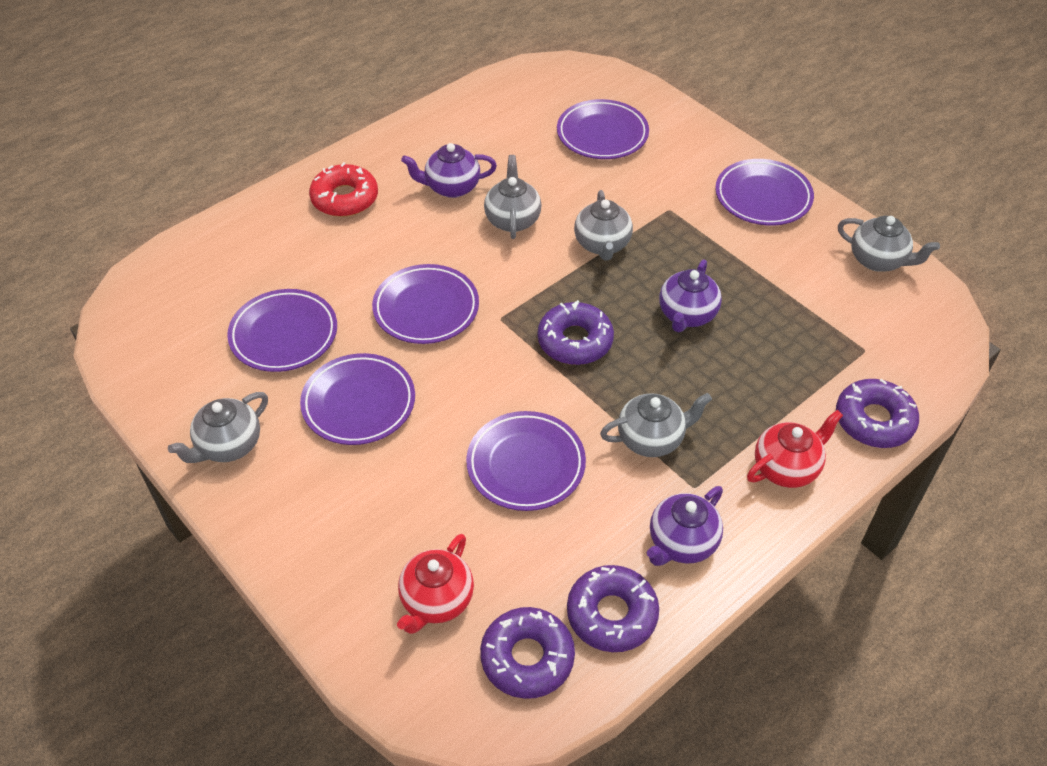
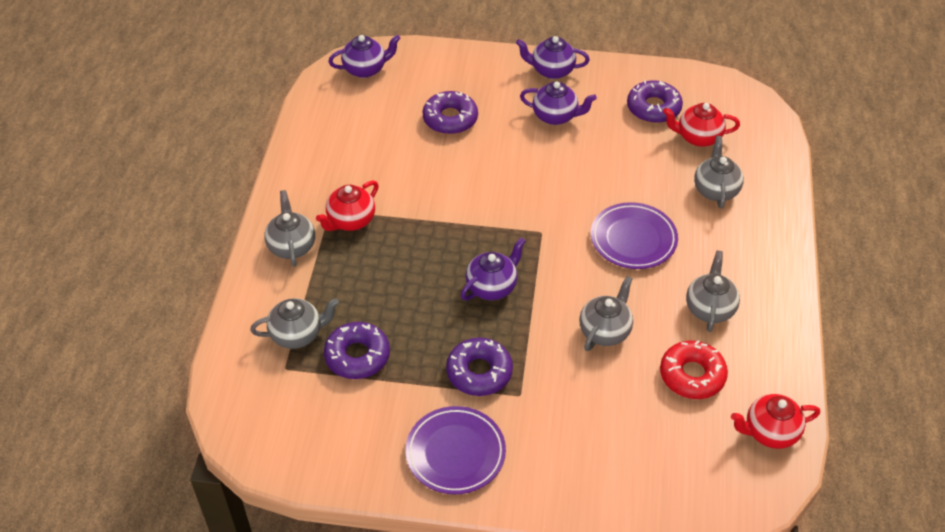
purple plate: [227,289,337,372] [300,353,415,445] [372,264,479,344] [466,411,586,511] [557,99,649,159] [715,159,814,226] = 6 -> [405,406,506,494] [591,202,678,269] = 2
purple teapot: [401,143,497,198] [647,486,723,566] [659,259,722,332] = 3 -> [328,35,401,78] [461,238,526,300] [516,36,590,79] [520,81,597,125] = 4
red teapot: [397,534,474,634] [747,410,843,488] = 2 -> [316,180,379,231] [663,103,740,147] [731,394,820,449] = 3

